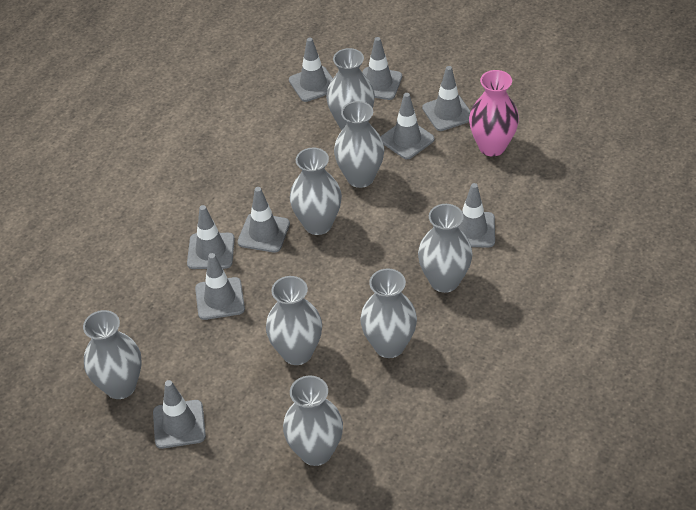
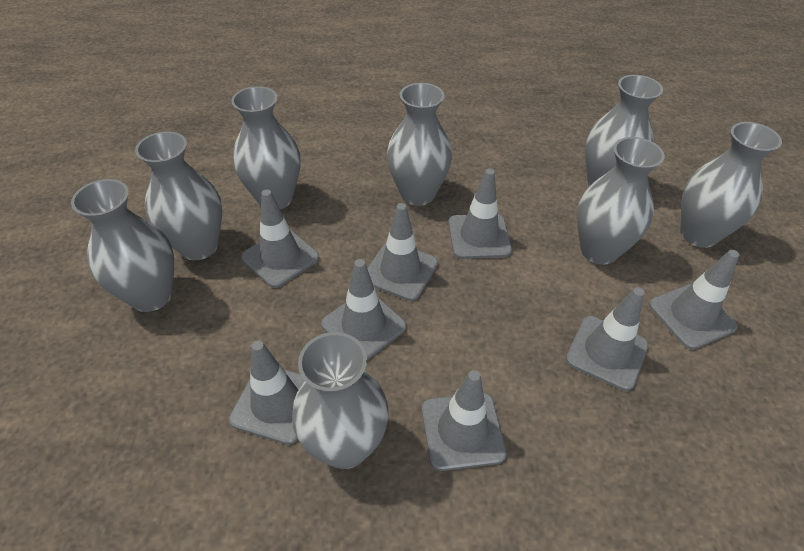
grey traffic cone: [153,380,206,449] [187,205,235,269] [195,253,245,320] [238,187,290,253] [289,38,333,102] [362,37,402,100] [381,93,435,159] [422,66,471,131] [458,183,495,247] = 9 -> [229,340,305,444] [241,189,319,288] [321,259,407,360] [367,203,438,301] [422,370,507,471] [448,169,512,259] [566,287,648,391] [649,250,739,349] = 8
pink vase: [469,70,519,156] = 1 -> none = 0

